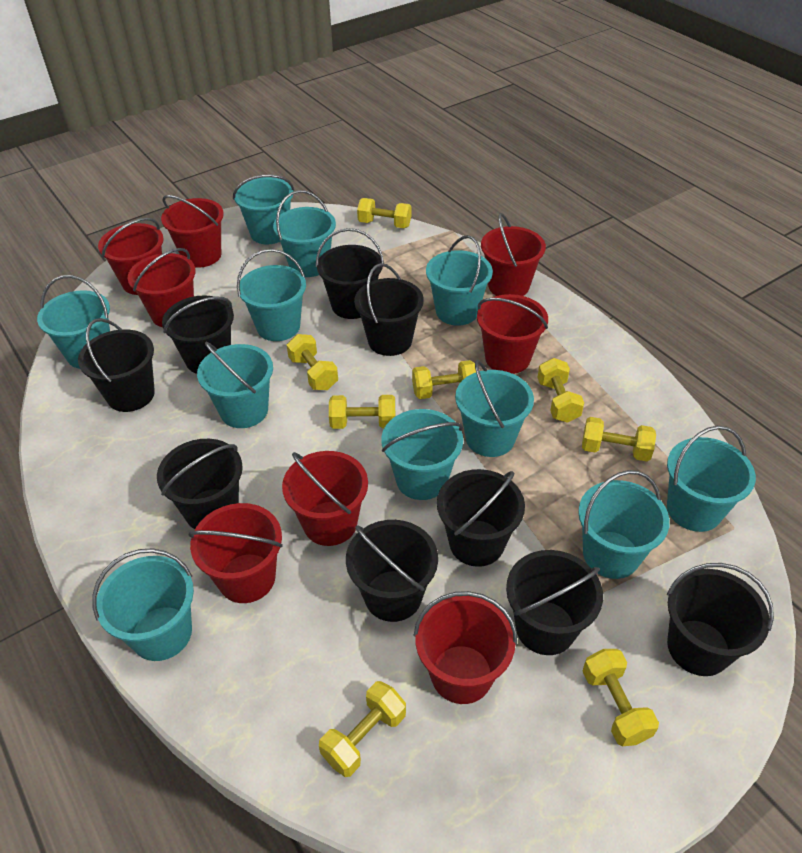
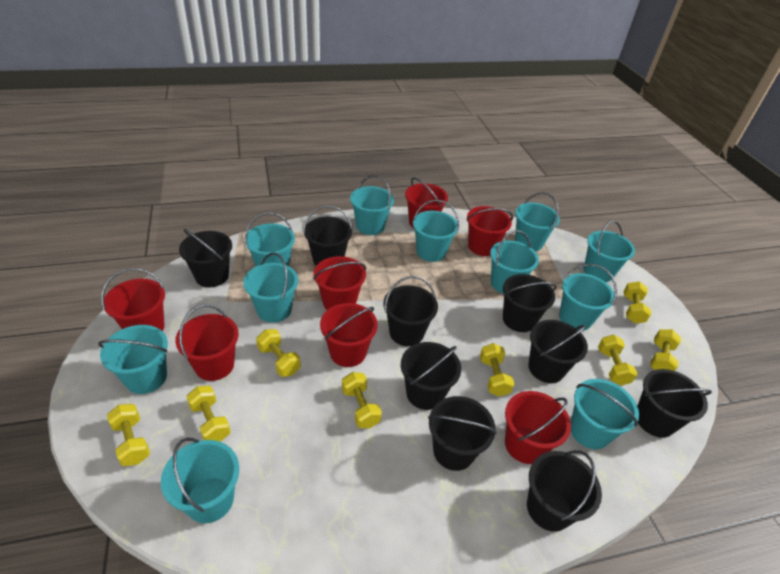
red bucket: [98,218,164,295] [128,248,196,327] [161,195,224,268] [188,503,283,603] [282,451,368,546] [414,591,517,704] [477,294,548,374] [481,213,546,296] = 8 -> [101,268,165,331] [175,305,239,381] [313,256,366,310] [320,303,378,367] [405,177,448,228] [466,206,513,256] [505,391,571,464] = 7

